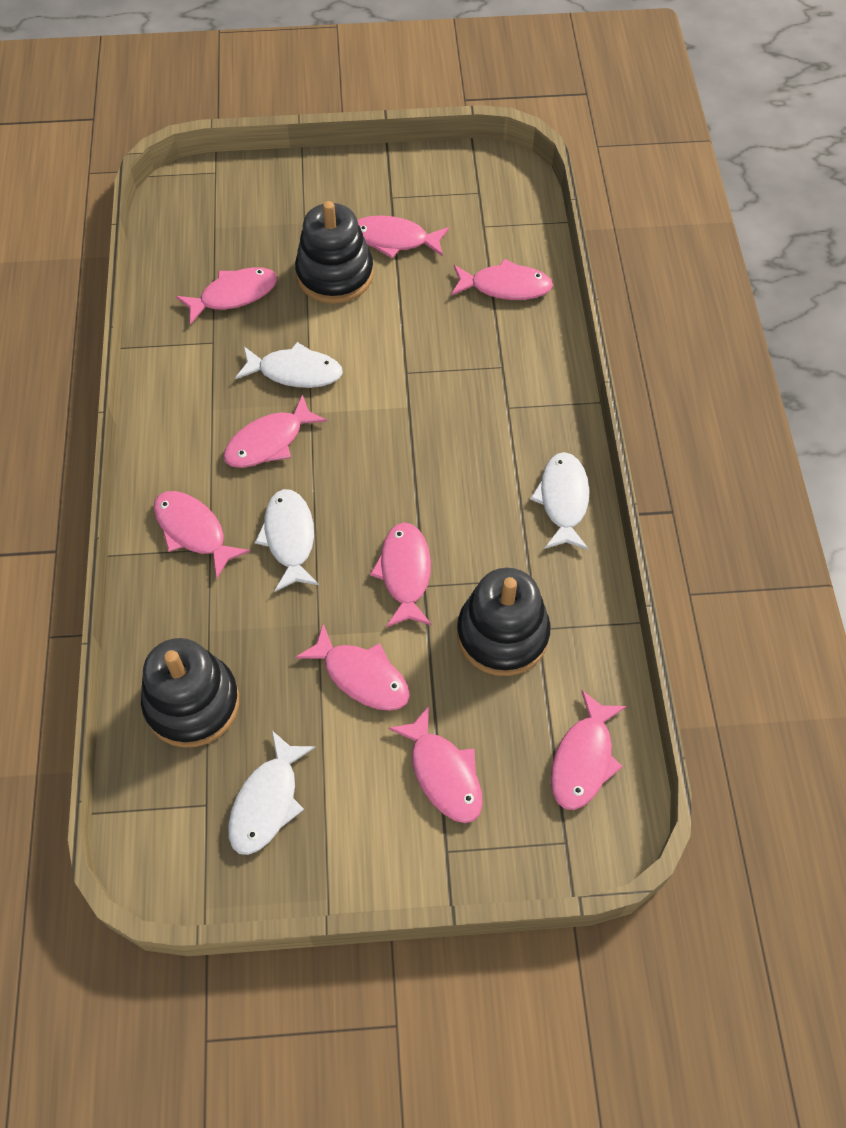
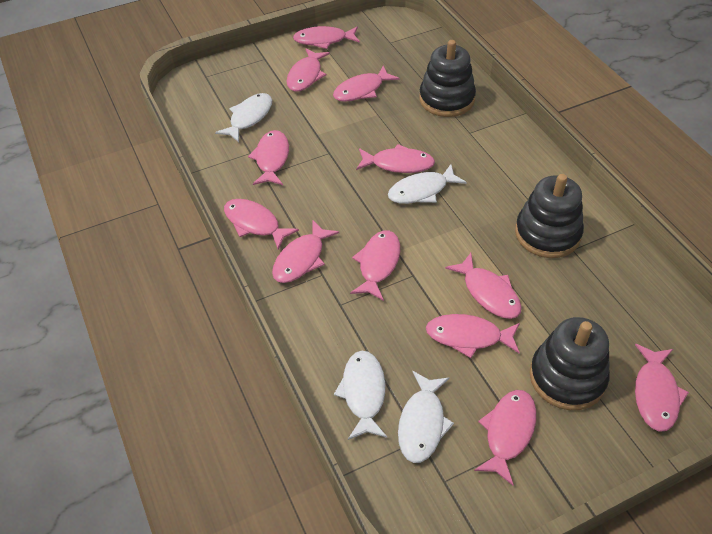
pink fish: [153,491,250,579] [176,267,277,325] [223,394,327,468] [295,624,410,711] [357,216,449,258] [370,522,432,627] [388,706,483,823] [451,259,553,300] [551,690,627,810] = 9 -> [224,199,299,249] [248,130,289,185] [272,220,339,283] [286,48,330,91] [293,26,360,49] [333,66,400,102] [350,230,400,301] [356,144,435,173] [426,314,520,358] [445,253,521,319] [474,390,536,486] [635,344,689,432] = 12

